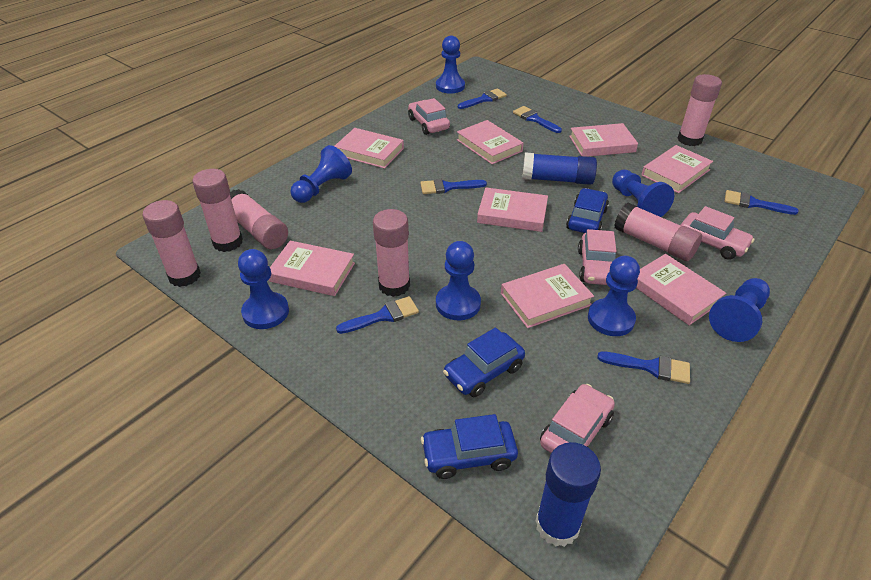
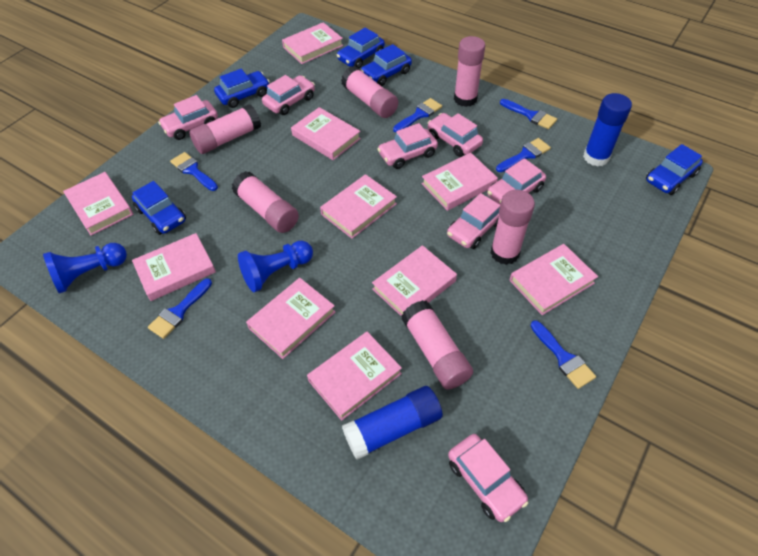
blue car: [421,414,518,479] [443,328,525,397] [566,188,609,233] = 3 -> [132,181,186,235] [214,69,270,108] [337,28,385,68] [361,44,412,86] [646,144,703,195] = 5
blue pawn: [238,249,289,329] [290,145,352,203] [436,35,465,93] [436,241,481,320] [588,256,640,336] [612,169,674,217] [709,278,770,342] = 7 -> [43,243,127,294] [238,241,313,292] = 2
pink book: [269,241,355,296] [334,128,404,169] [457,120,524,164] [477,187,548,232] [501,264,594,328] [569,123,638,157] [636,254,726,325] [641,145,713,193] = 8 -> [63,172,133,236] [132,233,216,301] [246,278,335,359] [282,22,343,64] [291,107,361,160] [307,332,402,421] [320,174,397,239] [372,245,457,317] [422,153,498,211] [509,244,598,315] = 10
pink car: [408,98,450,135] [540,384,615,453] [578,229,617,285] [681,206,755,260] = 4 -> [158,95,218,140] [262,75,315,115] [377,123,438,169] [428,113,483,157] [447,193,500,249] [448,434,529,522] [487,158,546,204] = 7

